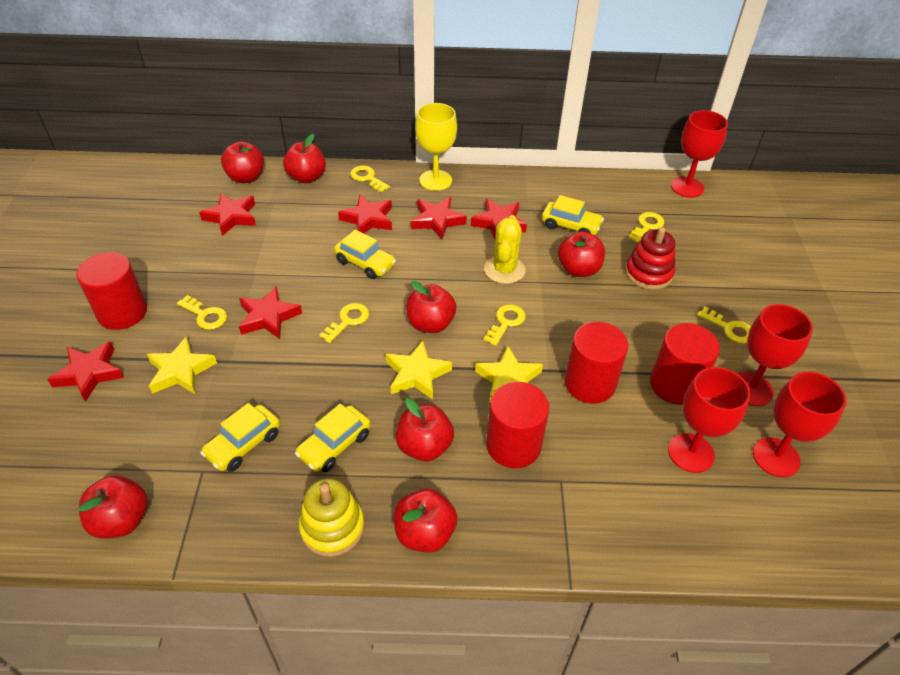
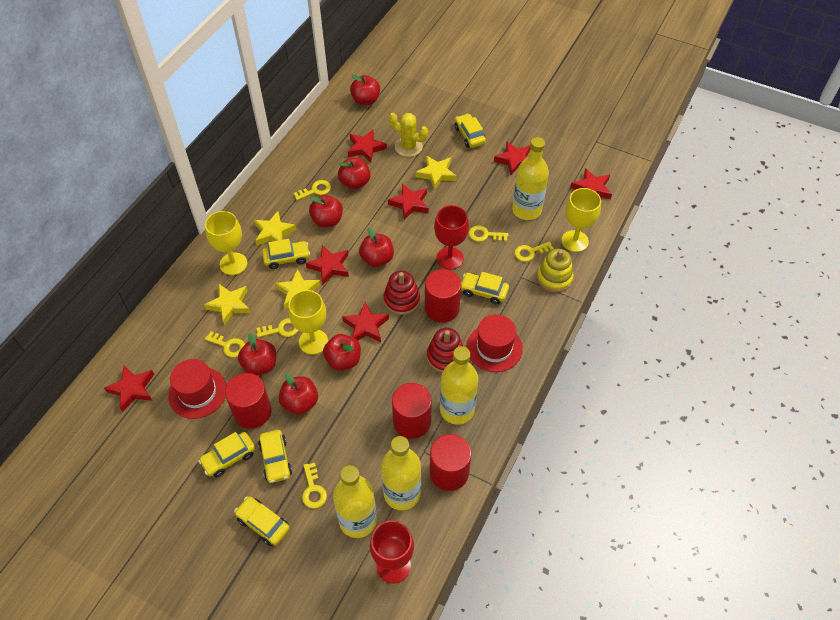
red goblet: [668,367,750,473] [671,110,728,198] [737,304,813,406] [753,372,846,477] = 4 -> [370,520,414,584] [434,205,469,270] = 2
red hat: none = 0 -> [168,359,227,419] [466,314,523,372] = 2
red stacking toy: [625,227,675,290] = 1 -> [383,271,420,315] [427,328,464,373] = 2
red star: [47,341,124,402] [199,193,256,236] [239,286,302,339] [338,194,392,233] [411,197,467,239] [471,199,527,239] = 6 -> [104,366,154,412] [306,245,349,284] [342,302,389,342] [348,130,387,163] [388,183,428,220] [494,141,530,175] [570,168,612,199] = 7
yellow bottle: none = 0 -> [333,465,377,538] [381,436,421,510] [440,346,479,425] [512,137,549,220] = 4
yellow car: [200,403,280,472] [295,404,371,472] [334,230,396,279] [542,195,604,235] = 4 -> [198,432,256,478] [234,496,290,546] [258,430,292,483] [262,239,310,269] [455,114,486,148] [461,272,509,305] = 6
yellow goblet: [415,103,457,191] = 1 -> [205,211,247,275] [288,290,328,355] [562,188,601,252] = 3
yellow star: [147,336,217,394] [386,341,452,400] [475,346,543,403] = 3 -> [204,284,250,325] [254,211,297,245] [275,269,321,309] [416,155,456,190] = 4

